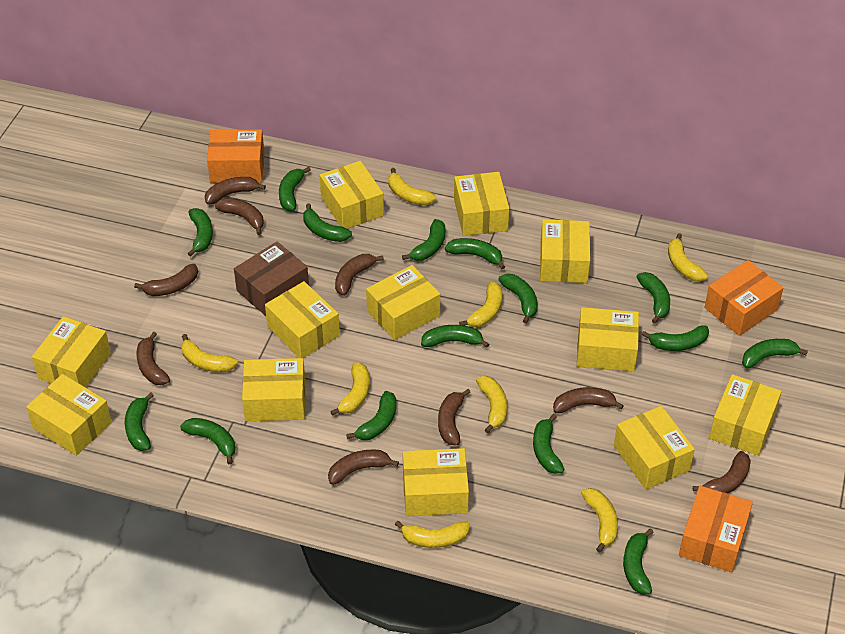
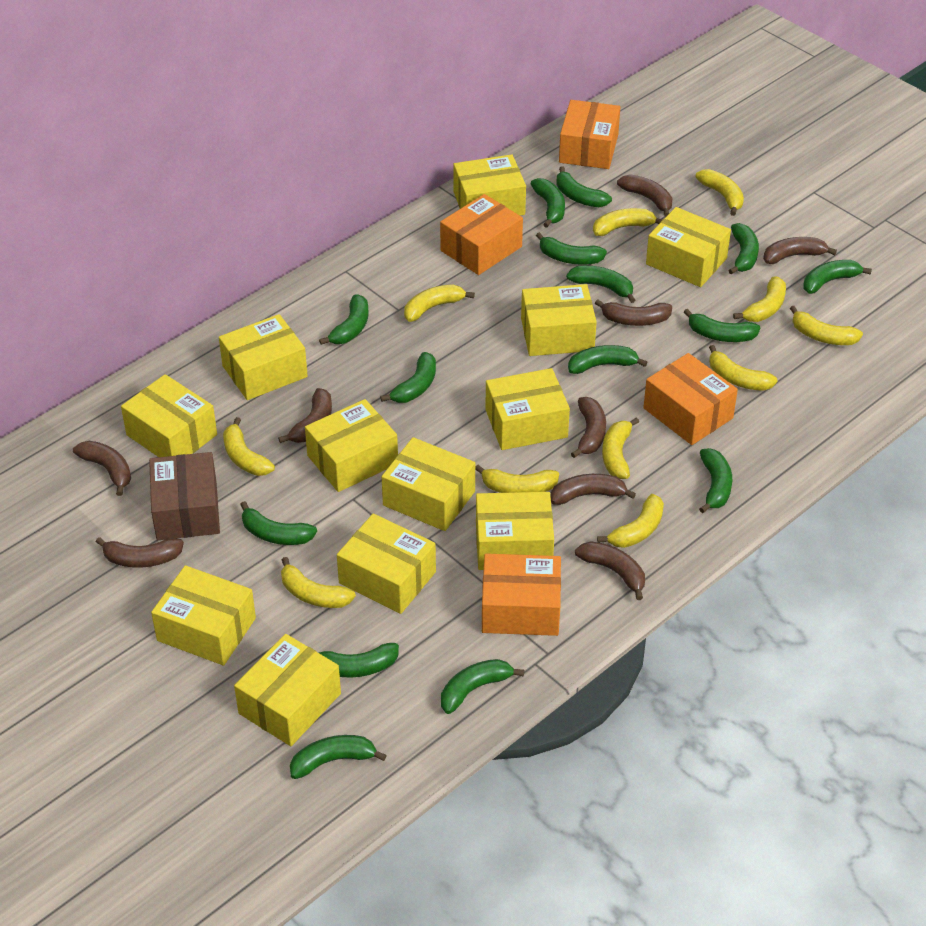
orange box: [207,130,264,183] [679,486,753,572] [704,260,783,336] = 3 -> [440,194,523,275] [482,554,561,636] [559,100,620,169] [643,353,738,445] = 4
yellow banana: [181,334,238,372] [330,362,370,416] [388,168,436,205] [395,521,470,548] [459,282,502,327] [476,376,507,433] [581,488,618,552] [668,233,708,281] = 8 -> [223,417,275,476] [281,557,356,608] [404,284,475,322] [475,464,559,493] [593,208,662,236] [597,494,664,548] [602,417,639,479] [695,169,744,216] [709,345,778,391] [733,276,786,322] [790,306,863,345] = 11

